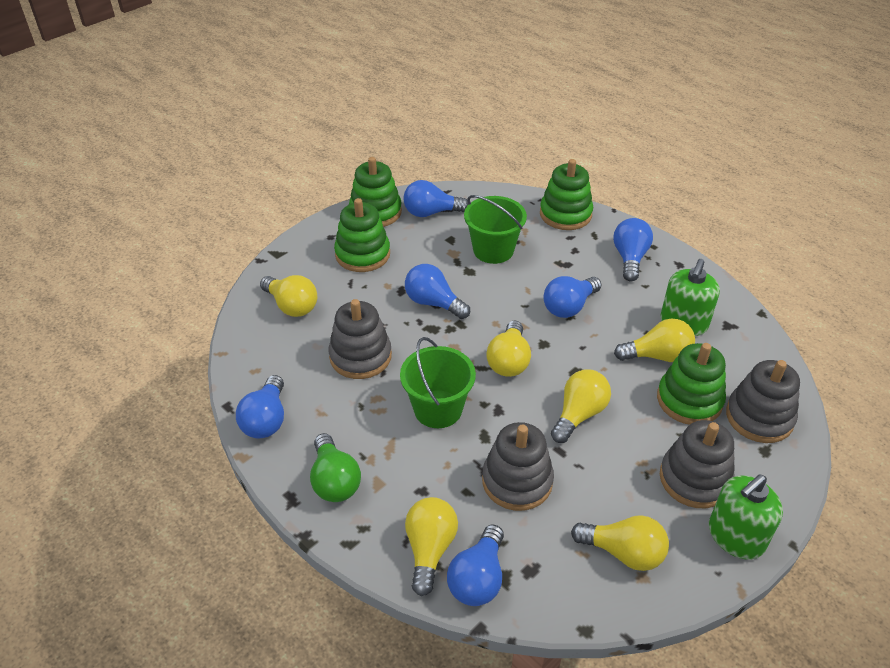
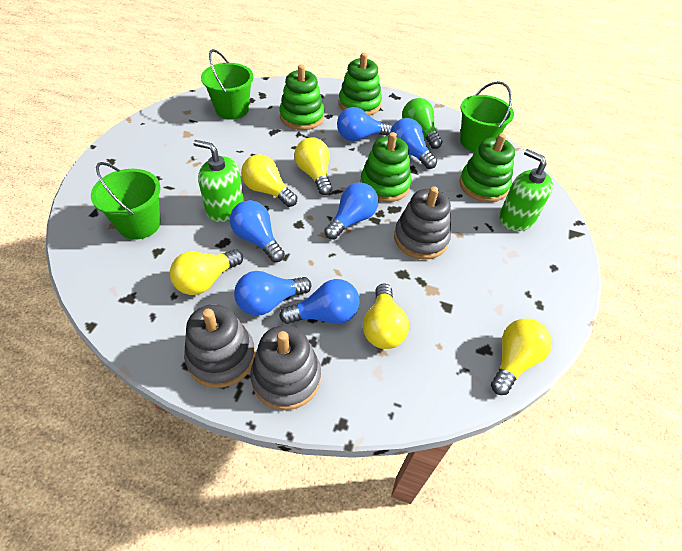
green bucket: [400,337,476,428] [464,195,527,264] = 2 -> [91,162,161,240] [201,49,254,120] [460,81,514,152] = 3
grey stacking toy: [329,299,392,379] [482,422,554,511] [660,420,734,508] [726,360,800,443] = 4 -> [184,304,255,388] [250,325,321,410] [394,187,451,260] = 3
yellow light bulb: [260,275,317,317] [405,497,458,596] [486,321,531,377] [551,369,611,443] [571,515,669,571] [614,319,695,362] = 6 -> [170,249,243,295] [241,154,297,207] [295,137,332,195] [363,283,409,349] [491,319,552,395] = 5

